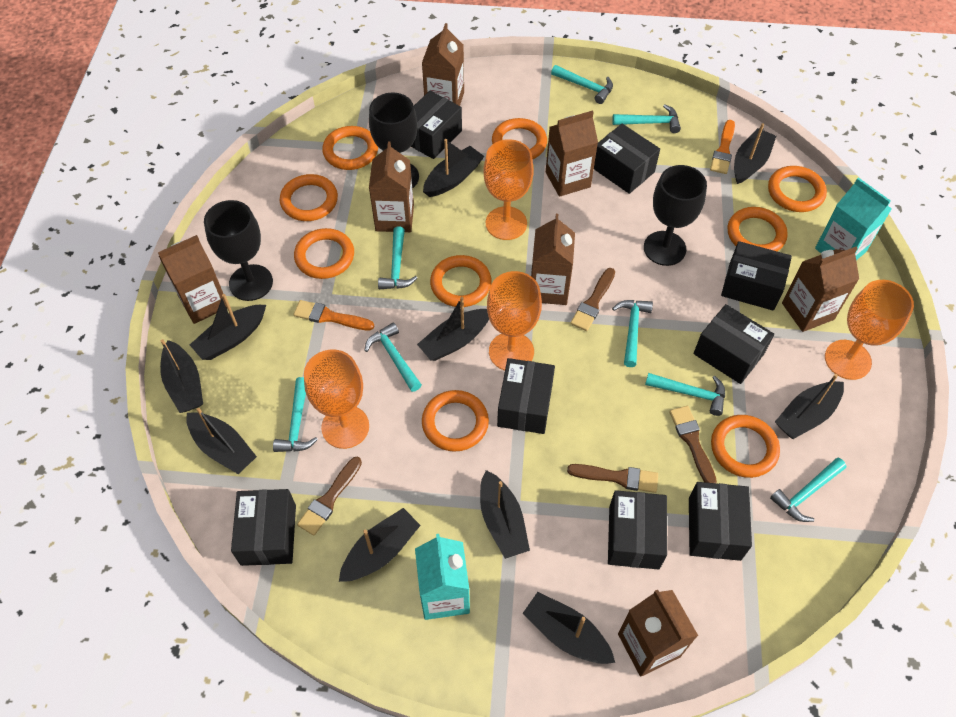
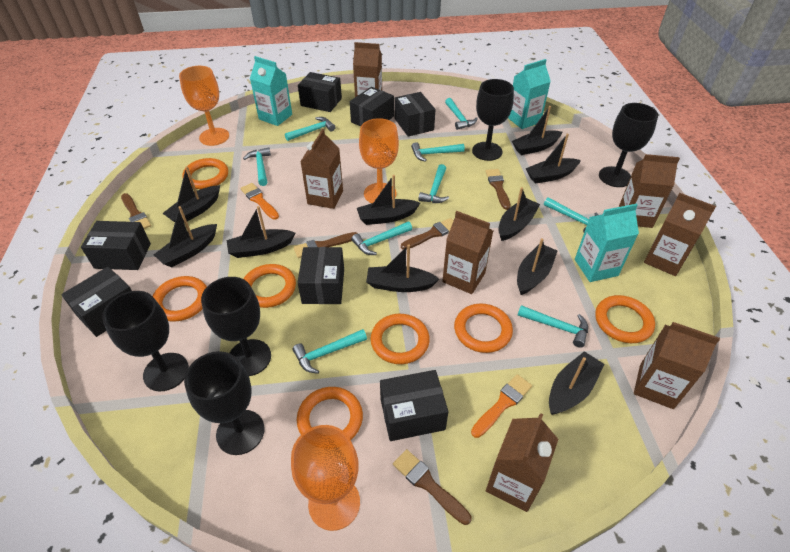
black box: [231,489,296,566] [411,91,462,159] [497,358,555,434] [594,124,660,194] [608,490,667,570] [689,482,752,561] [693,304,774,384] [721,241,792,311] = 8 -> [61,267,132,337] [81,221,151,270] [297,247,344,304] [298,72,342,112] [350,87,394,127] [380,370,449,441] [394,92,436,137] = 7
black goblet: [204,200,273,301] [369,92,419,188] [644,165,707,266] = 3 -> [102,291,189,391] [184,351,265,455] [201,277,271,376] [472,79,514,161] [599,103,658,187] = 5
brown brush: [297,457,362,536] [567,464,658,493] [570,268,615,331] [669,406,717,483] = 4 -> [121,193,151,229] [293,232,358,258] [393,449,471,525] [401,218,453,250] [485,169,510,210] = 5
orange goblet: [304,349,369,449] [483,139,534,240] [487,271,542,370] [825,280,914,380] = 4 -> [179,66,229,146] [291,425,360,531] [359,118,399,203] = 3
orange ring: [280,174,338,221] [294,228,354,279] [322,126,378,170] [422,390,489,452] [430,255,492,307] [492,118,547,160] [711,415,780,478] [728,207,788,251] [768,166,827,212] = 9 -> [153,276,207,322] [182,158,228,189] [244,264,296,308] [297,387,363,440] [371,314,430,364] [454,303,513,353] [595,295,655,343] = 7
turquoise carton: [415,534,470,620] [815,177,892,260] = 2 -> [250,56,292,126] [508,59,551,129] [575,204,639,282] = 3
turquoise hammer: [273,377,318,452] [364,322,422,392] [378,227,417,289] [551,65,613,104] [612,105,681,133] [612,300,653,367] [645,373,725,416] [770,458,846,522] = 8 -> [243,147,271,186] [285,117,335,141] [292,329,367,374] [351,221,412,255] [411,142,465,162] [418,164,449,203] [445,98,478,130] [518,305,588,348] [544,197,598,232] = 9

